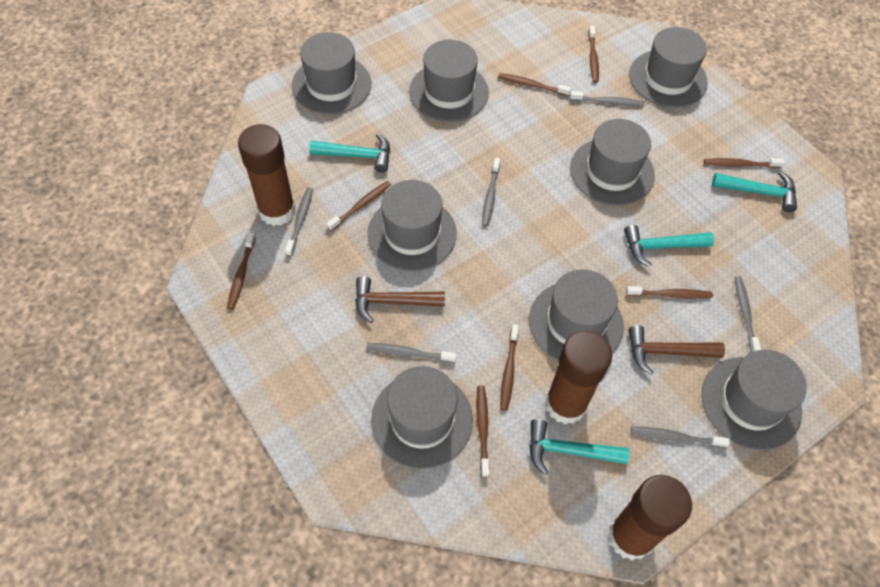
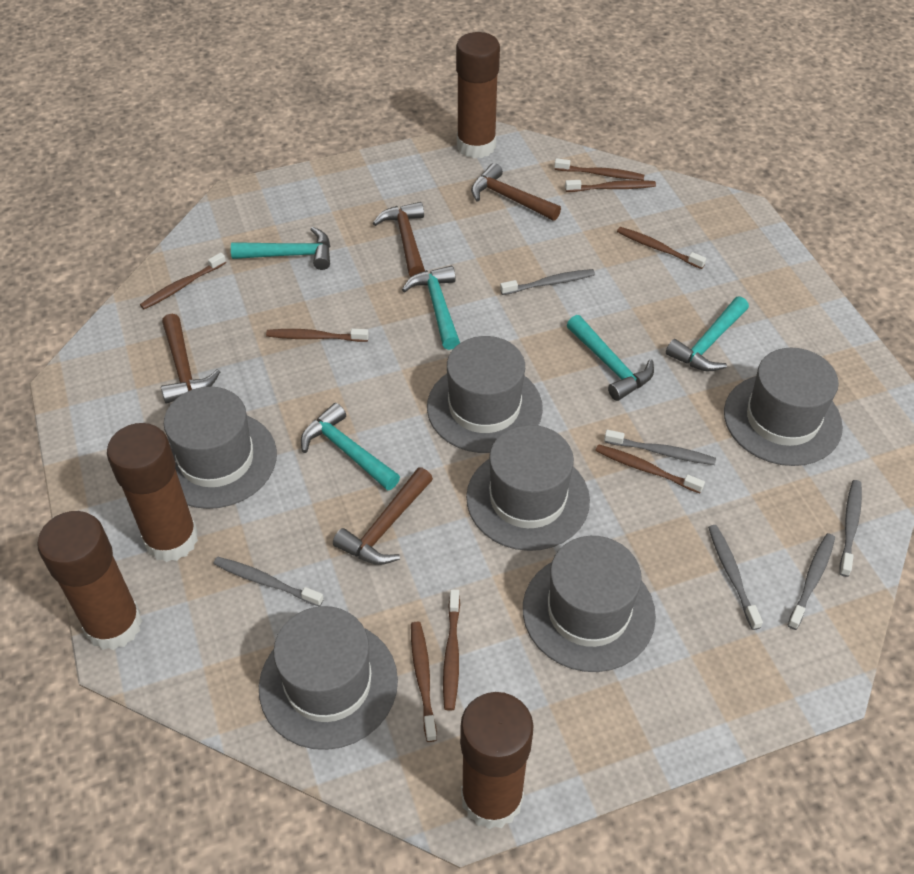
brown glue stick: [238,124,295,226] [545,331,612,424] [608,475,692,560] = 3 -> [37,511,142,650] [107,423,198,562] [456,32,500,158] [460,692,533,829] = 4
brown hammer: [355,276,445,323] [628,325,725,375] = 2 -> [161,314,220,404] [333,467,433,565] [373,202,425,277] [471,163,561,221] = 4
grey hat: [292,32,371,114] [367,180,457,271] [371,366,473,469] [409,40,489,122] [529,269,624,361] [570,119,655,206] [629,27,708,108] [701,350,807,450] = 8 -> [164,387,277,509] [259,606,398,750] [427,336,543,453] [466,425,590,551] [523,536,656,672] [724,348,843,466] = 6
turquoise hammer: [309,133,390,173] [529,419,630,475] [624,225,714,267] [712,172,797,212] = 4 -> [231,227,330,270] [301,403,400,491] [402,266,460,350] [567,315,654,401] [666,296,749,371] = 5

